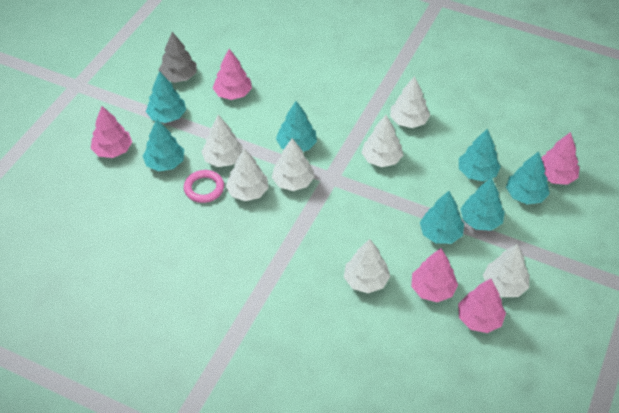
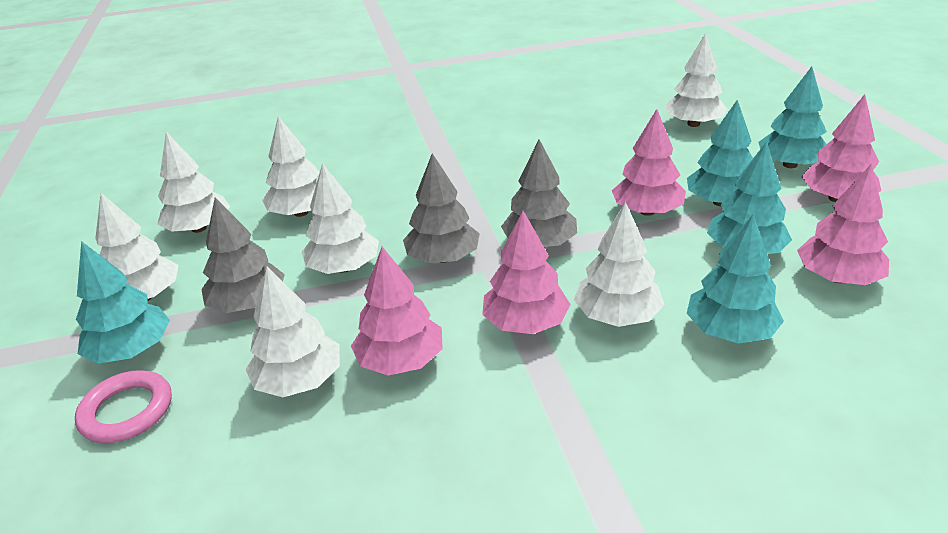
grey tree: [158,32,197,83] = 1 -> [201,197,285,313] [403,153,480,263] [501,139,577,248] = 3
turquoise tree: [143,119,184,171] [146,71,186,123] [276,101,317,151] [420,191,464,244] [459,128,501,182] [461,177,505,231] [506,151,550,204] = 7 -> [76,241,170,364] [687,100,753,206] [687,214,784,344] [707,141,792,254] [758,66,827,168] = 5

